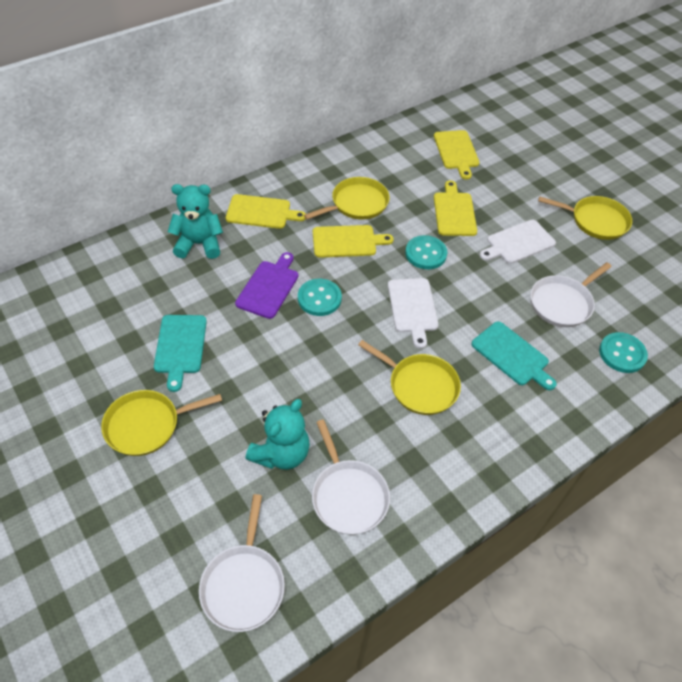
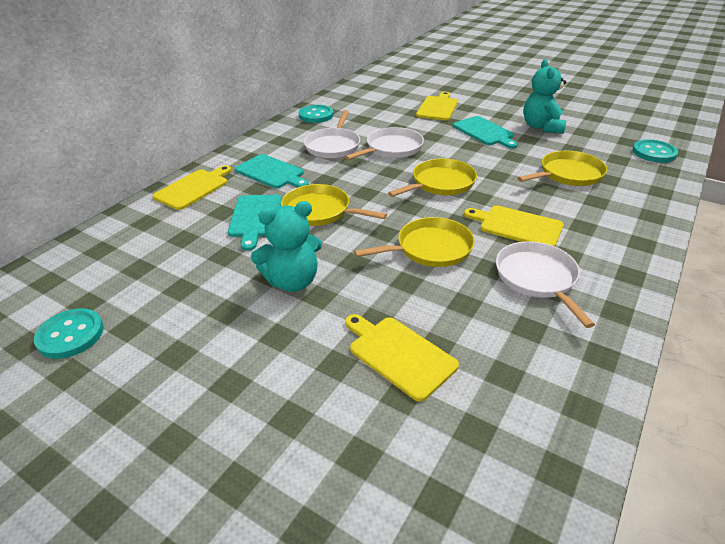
purple cutting board: [235,252,298,319] = 1 -> none = 0
turquoise cutting board: [154,315,207,392] [471,321,557,390] = 2 -> [228,195,282,251] [235,154,309,189] [453,116,518,149] = 3
white cutting board: [388,278,439,349] [480,220,556,264] = 2 -> none = 0

